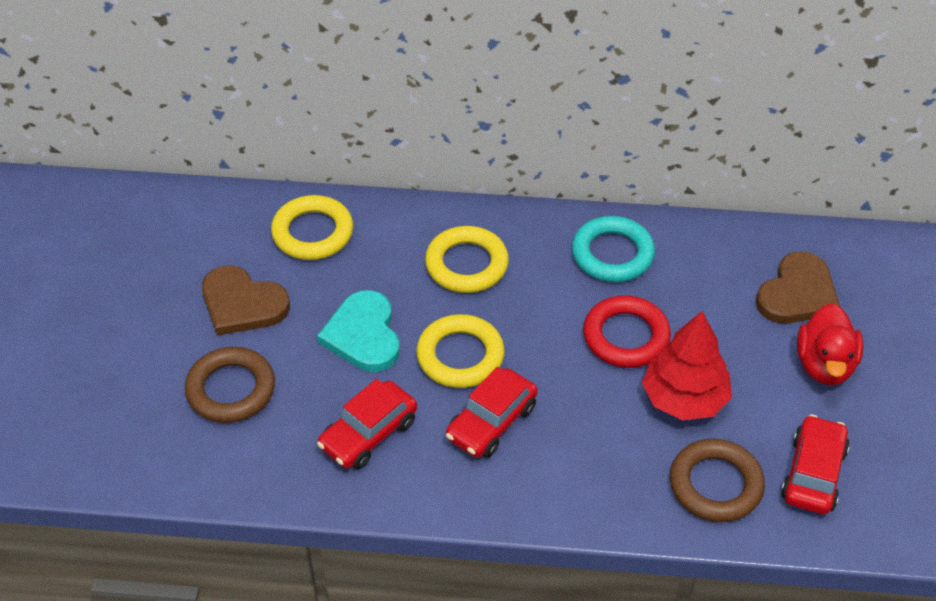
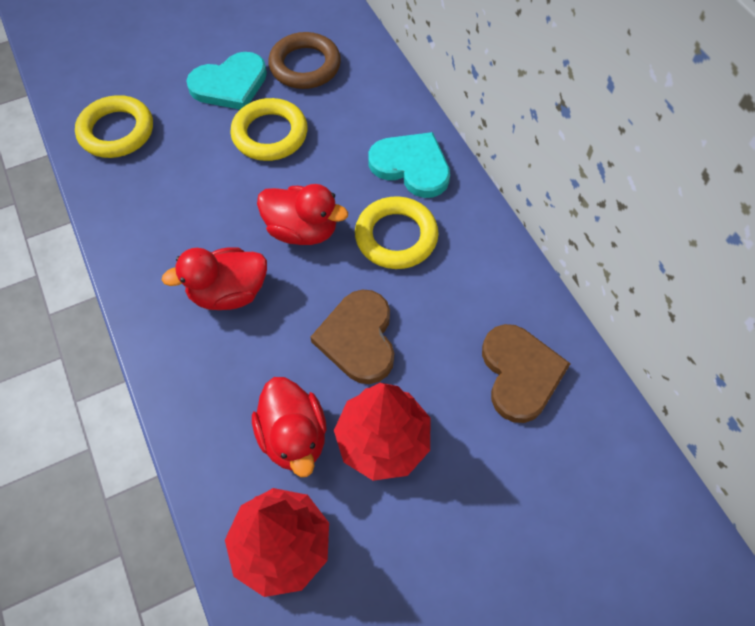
brown ring: [185,347,275,423] [670,438,765,522] = 2 -> [268,32,341,89] = 1
red car: [317,379,417,469] [446,367,538,458] [781,414,850,514] = 3 -> none = 0
red duck: [797,303,863,385] = 1 -> [162,247,267,310] [252,377,327,477] [257,184,348,245] = 3
red ring: [583,296,671,368] = 1 -> none = 0
red tree: [642,311,732,420] = 1 -> [225,488,329,597] [334,383,430,481] = 2
turquoise heart: [317,290,400,372] = 1 -> [186,52,267,110] [368,132,450,198] = 2
turquoise ring: [572,216,655,282] = 1 -> none = 0

